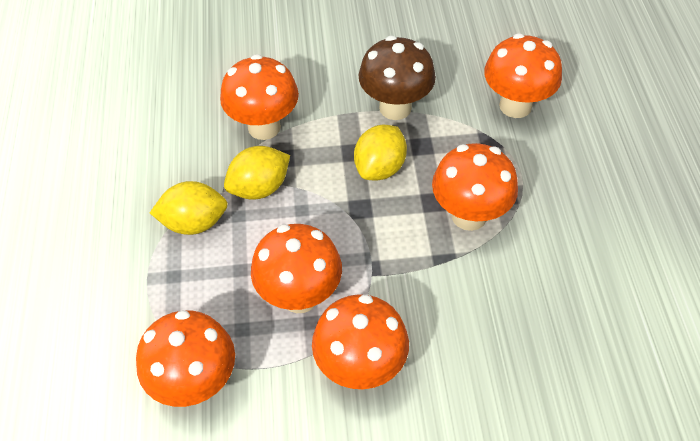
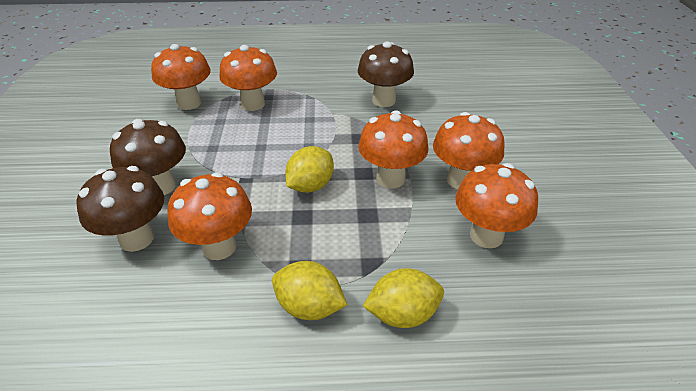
brown mushroom: [359,36,436,120] = 1 -> [76,166,164,252] [110,119,186,195] [358,42,414,107] = 3

